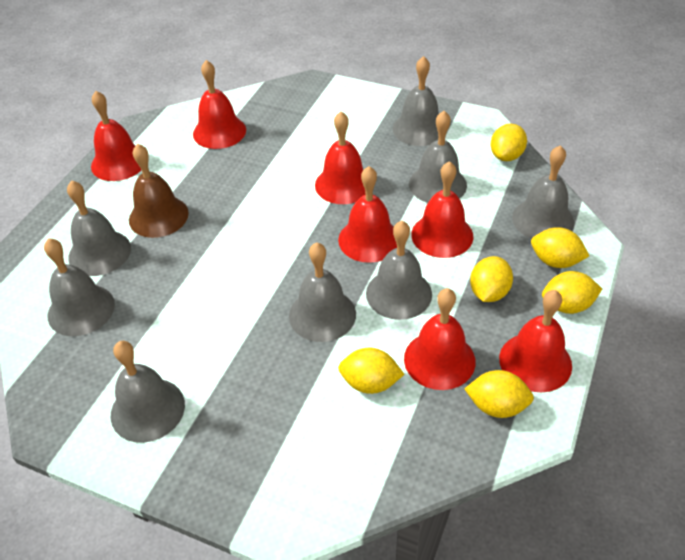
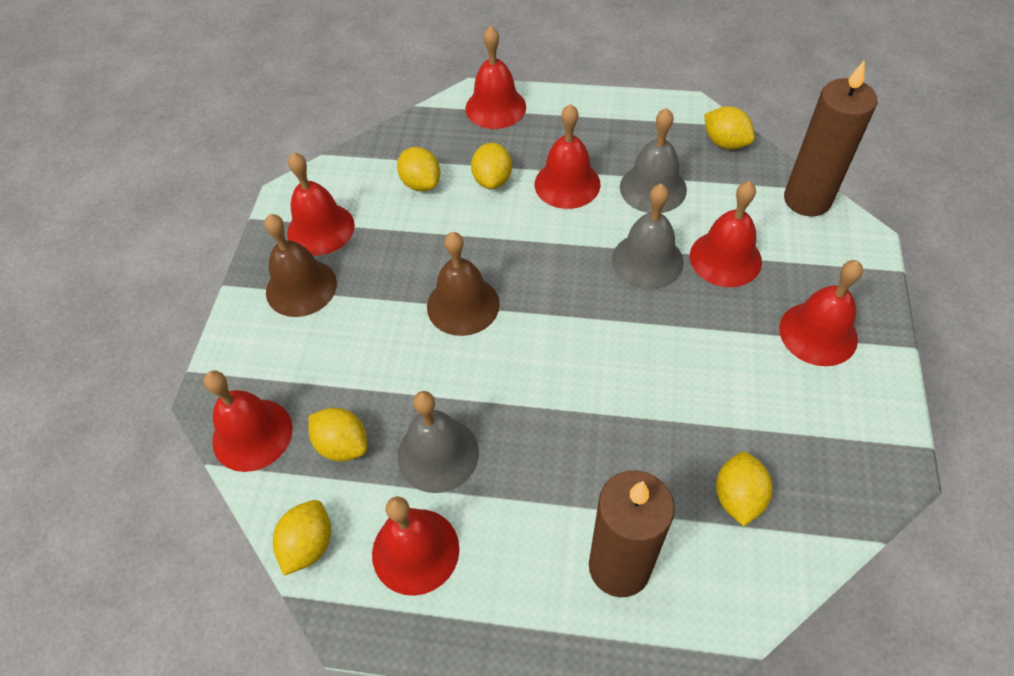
brown bell: [129,144,189,238] = 1 -> [264,214,337,317] [427,232,500,336] = 2
brown candle: none = 0 -> [589,470,675,597] [784,60,877,216] = 2
grey bell: [44,238,115,336] [67,180,131,276] [111,341,185,443] [289,242,356,342] [366,221,432,320] [393,56,439,146] [409,111,467,203] [512,145,574,239] = 8 -> [397,391,479,493] [612,184,684,289] [620,108,687,213] = 3

